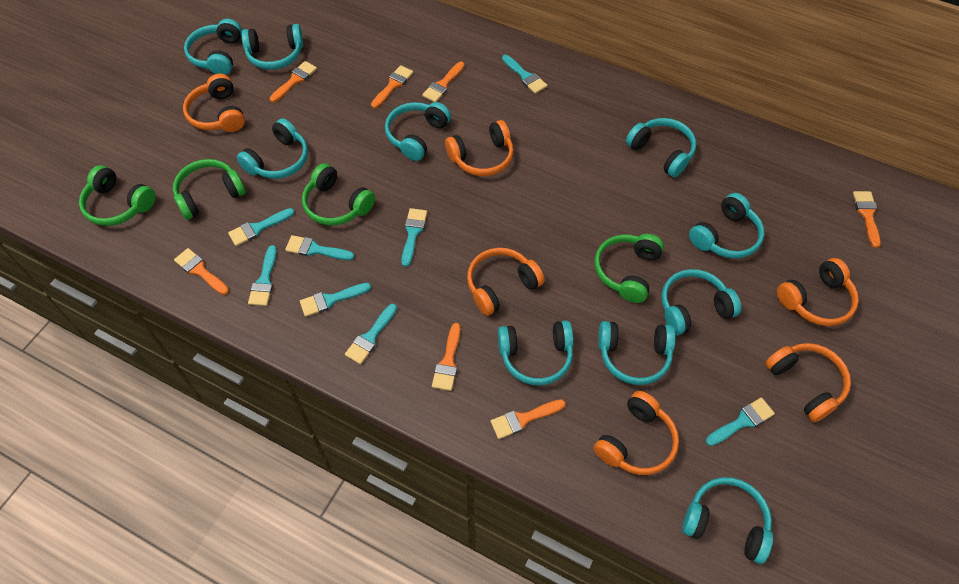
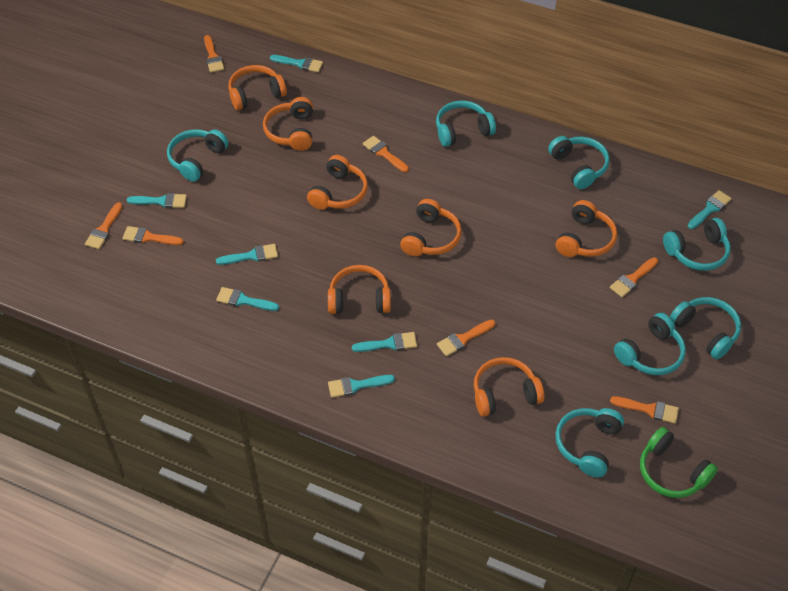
green headphones: [79,165,156,226] [173,159,246,220] [302,163,375,225] [594,234,664,303] = 4 -> [640,427,718,498] = 1
orange headphones: [183,74,245,132] [445,120,514,176] [467,248,544,316] [594,391,679,475] [765,343,851,422] [777,258,859,326] = 6 -> [228,65,287,110] [263,97,313,151] [307,155,368,210] [328,265,391,314] [400,199,462,256] [474,357,544,417] [556,200,617,257] = 7
turquoise brush: [228,208,295,246] [248,245,277,306] [285,235,354,260] [300,283,371,317] [345,304,397,364] [401,208,427,267] [502,55,548,94] [706,397,775,446] = 8 -> [127,193,187,208] [216,244,278,265] [216,287,279,311] [270,55,323,72] [328,375,395,398] [352,332,417,352] [688,190,732,229] = 7
turquoise headphones: [184,19,242,75] [237,118,308,179] [241,24,303,70] [385,102,451,161] [498,320,574,385] [598,321,676,385] [626,118,696,177] [661,269,741,335] [682,477,773,564] [689,193,764,259] = 10 -> [167,129,229,182] [436,100,496,147] [548,136,610,189] [555,408,624,477] [614,313,686,375] [663,218,731,271] [670,297,741,359] = 7

